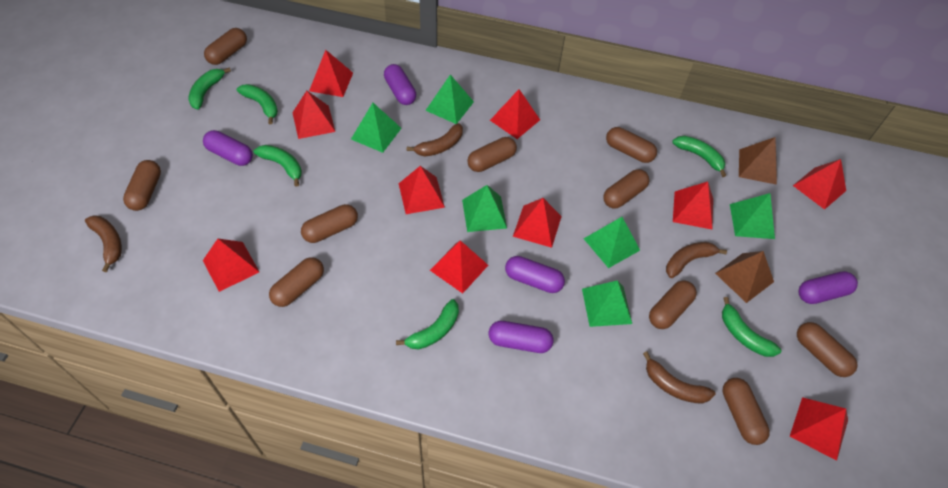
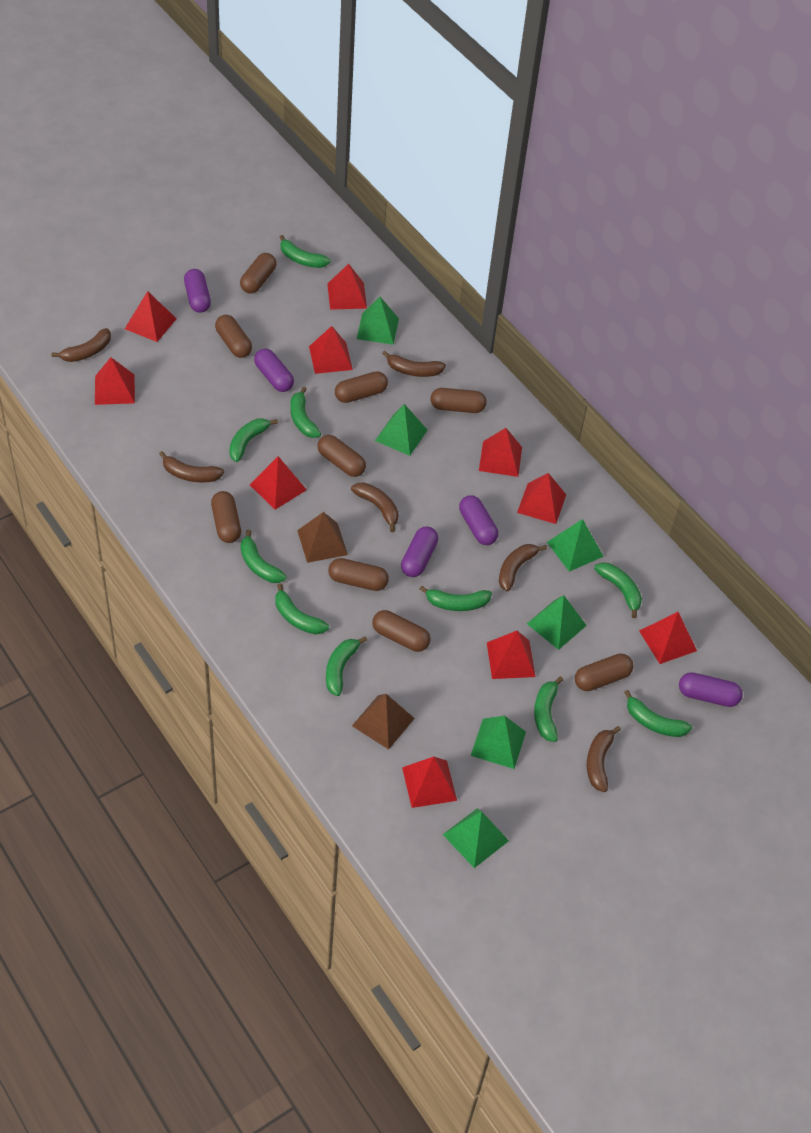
brown banana: [85,215,122,272] [407,123,463,156] [643,352,715,404] [666,242,727,278] = 4 -> [51,328,111,362] [159,451,224,482] [351,483,399,532] [382,351,446,377] [499,544,547,591] [587,726,621,792] = 6
brown capsule: [123,160,161,211] [204,28,247,65] [269,257,324,307] [301,204,358,243] [467,137,517,172] [603,169,650,209] [606,127,657,163] [649,280,697,329] [722,378,770,445] [797,322,857,377] = 10 -> [211,491,241,543] [215,315,252,358] [240,253,276,294] [318,435,366,477] [328,558,389,591] [335,371,388,403] [372,610,430,652] [430,388,487,413] [575,653,633,691] = 9
green banana: [188,68,231,110] [237,84,278,124] [254,145,302,187] [396,299,459,350] [672,136,726,177] [722,297,782,357] = 6 -> [229,418,278,462] [240,530,287,583] [276,583,329,634] [280,235,331,268] [290,387,321,438] [326,636,367,696] [420,586,492,611] [534,676,563,742] [594,562,642,618] [624,690,692,737] = 10

